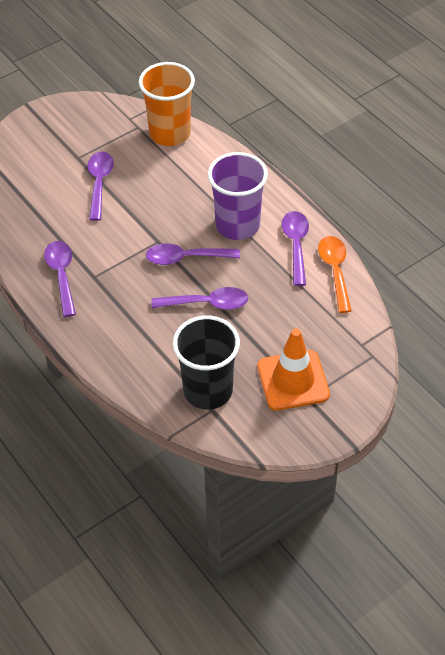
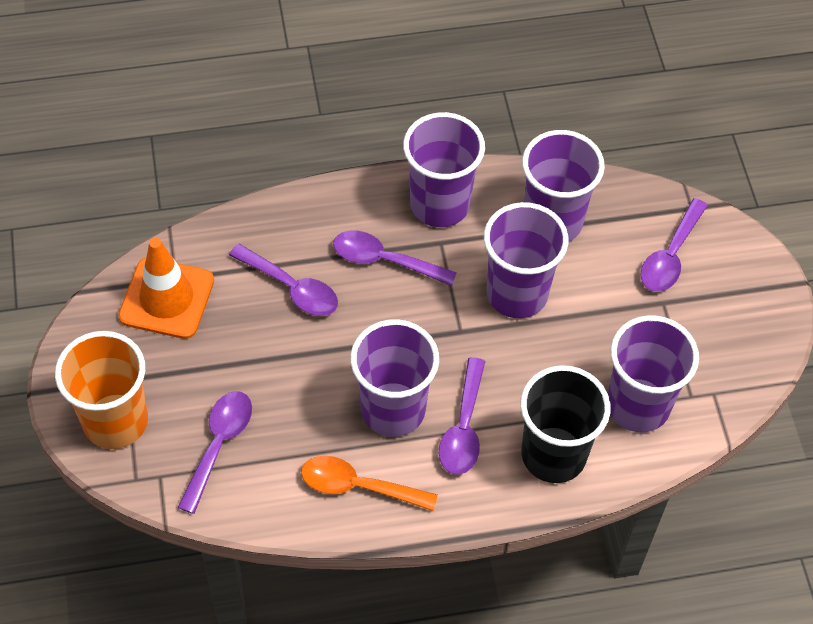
purple cup: [208,152,268,240] = 1 -> [350,319,439,437] [403,112,485,227] [484,202,569,318] [522,130,605,242] [608,315,699,432] = 5

